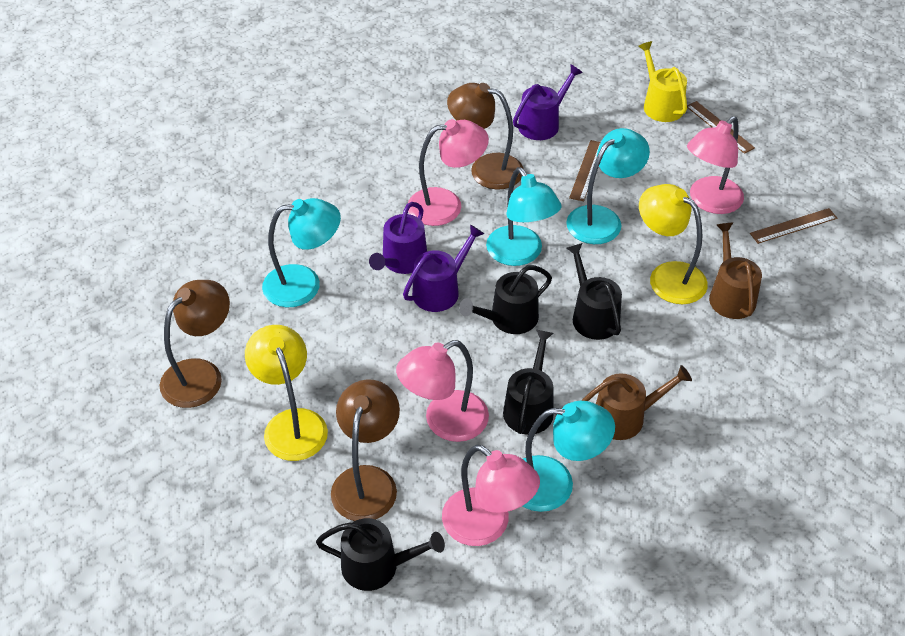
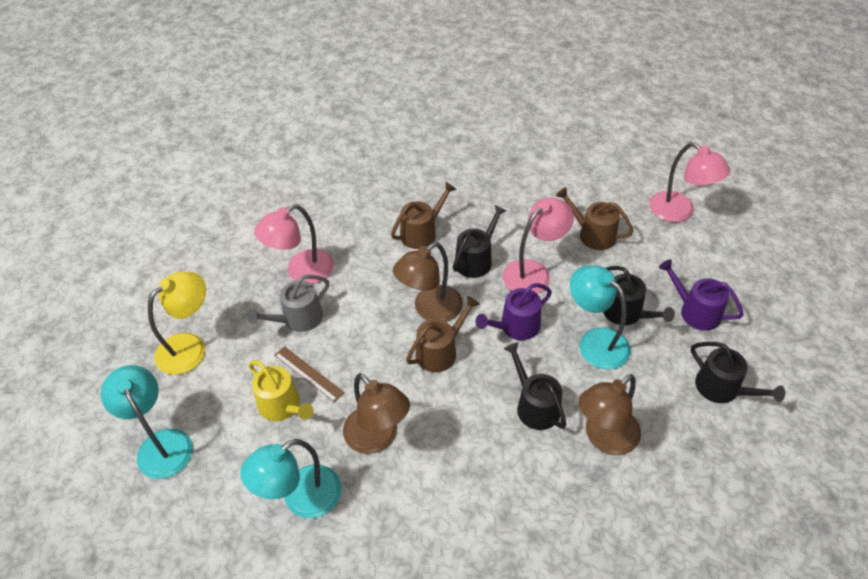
brown ruler: [569,140,601,201] [687,101,755,154] [750,208,837,244] = 3 -> [274,346,345,403] = 1
brown watering can: [581,365,692,440] [709,223,762,319] = 2 -> [391,182,456,249] [406,296,480,372] [556,187,634,250] = 3
grey watering can: none = 0 -> [247,274,329,332] = 1
pink lamp: [396,340,489,442] [408,119,489,226] [442,445,540,546] [687,116,744,214] = 4 -> [254,204,334,284] [503,197,574,294] [649,142,730,222] = 3
purple watering can: [369,202,427,274] [403,225,484,312] [513,65,583,140] = 3 -> [476,283,552,340] [659,259,744,331] = 2
turquoise lamp: [262,198,341,307] [486,167,561,266] [523,401,615,512] [566,128,650,244] = 4 -> [101,365,193,479] [240,439,341,518] [570,265,631,370] = 3
yellow lamp: [245,325,328,461] [639,184,708,304] = 2 -> [148,272,206,375] = 1

